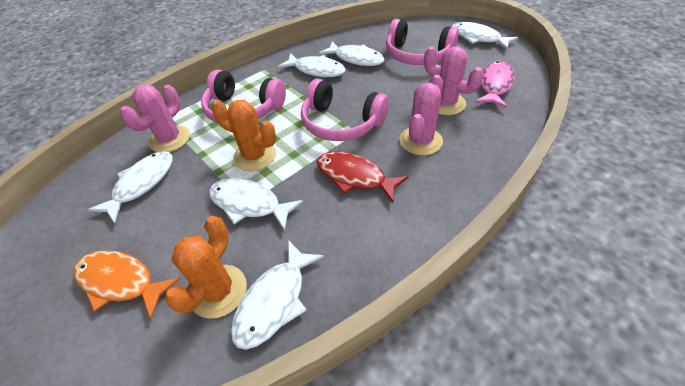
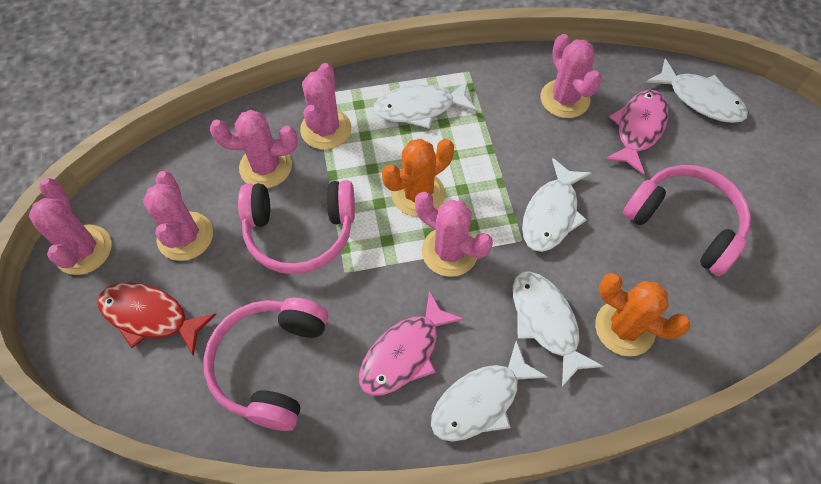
orange fish: [74,250,180,319] = 1 -> none = 0
pink cactus: [120,85,190,152] [400,75,443,155] [424,46,484,115] = 3 -> [29,178,112,275] [143,171,213,261] [210,110,298,188] [300,63,351,150] [415,192,493,277] [540,34,602,118] = 6
pink fish: [475,61,515,108] = 1 -> [359,290,464,396] [604,90,668,175] = 2
white fish: [88,151,173,223] [209,178,303,231] [231,240,324,350] [278,53,346,77] [319,41,385,66] [451,22,518,50] = 6 -> [373,80,477,129] [431,341,548,442] [513,271,604,387] [522,158,591,252] [646,58,748,123] = 5

